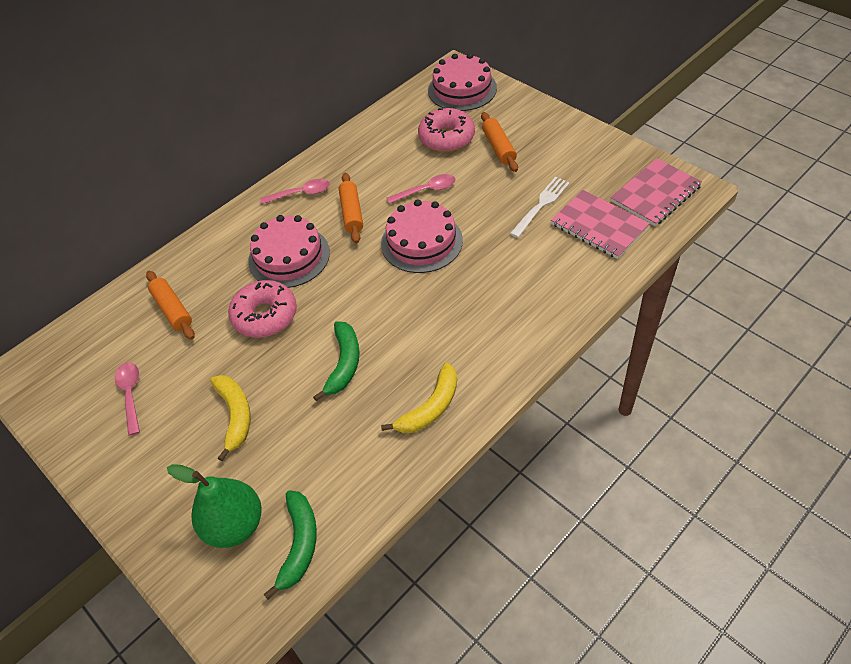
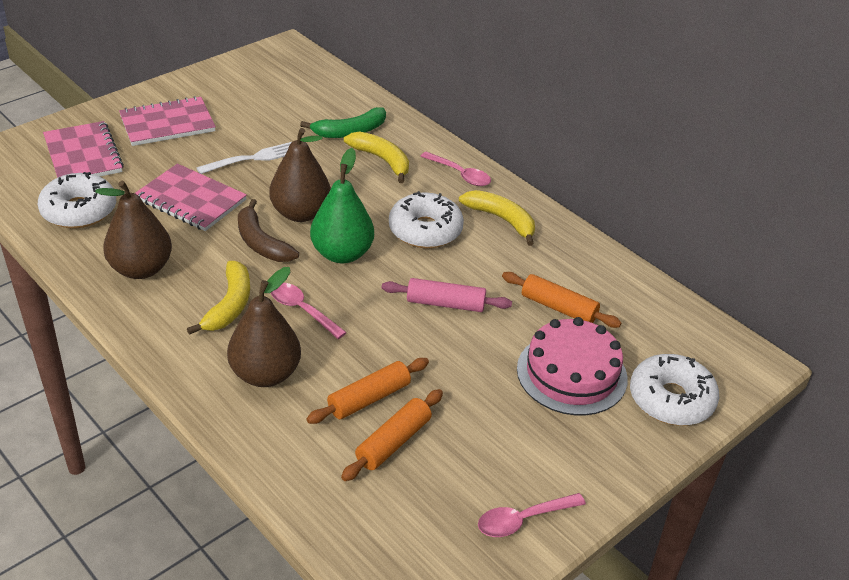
brown banana: none = 0 -> [238,199,299,262] = 1
brown pear: none = 0 -> [95,181,172,279] [227,267,301,387] [269,128,331,222] = 3
green banana: [264,490,317,600] [313,321,359,401] = 2 -> [300,107,386,138] = 1
pink cake: [248,215,330,288] [381,199,463,273] [428,53,497,111] = 3 -> [517,317,628,415] = 1
pink donut: [228,280,297,338] [418,108,475,152] = 2 -> none = 0
pink notebook: [551,190,650,259] [610,158,702,226] = 2 -> [43,121,124,178] [119,96,216,146] [135,164,247,231] = 3
pink rolling pin: none = 0 -> [382,278,512,312] = 1
white donut: none = 0 -> [38,172,116,228] [389,191,464,248] [630,354,719,426] = 3
yellow banana: [210,375,251,461] [381,362,457,433] = 2 -> [187,261,250,335] [344,132,409,183] [459,190,535,246] = 3

